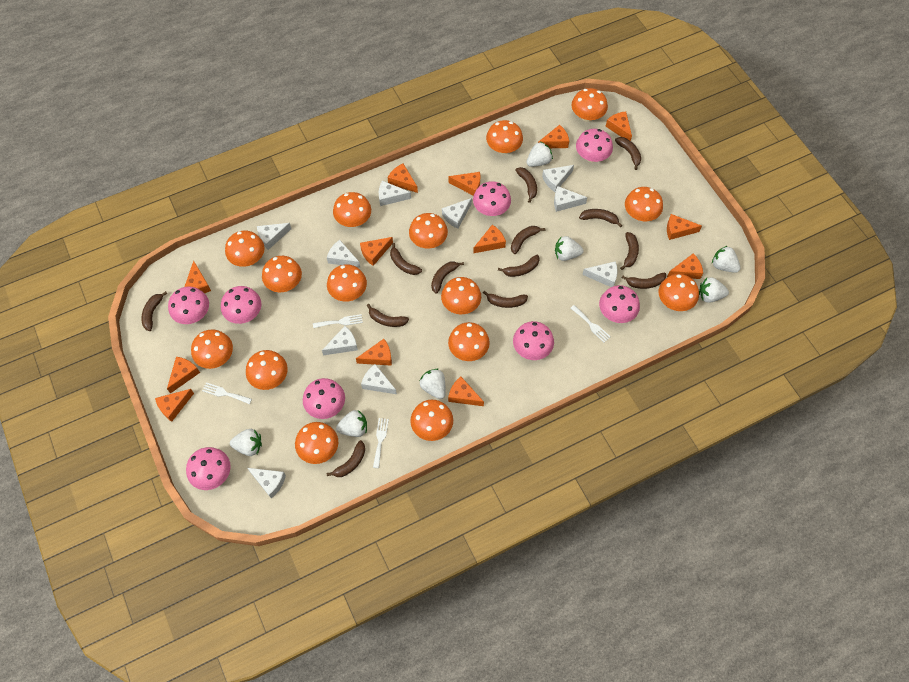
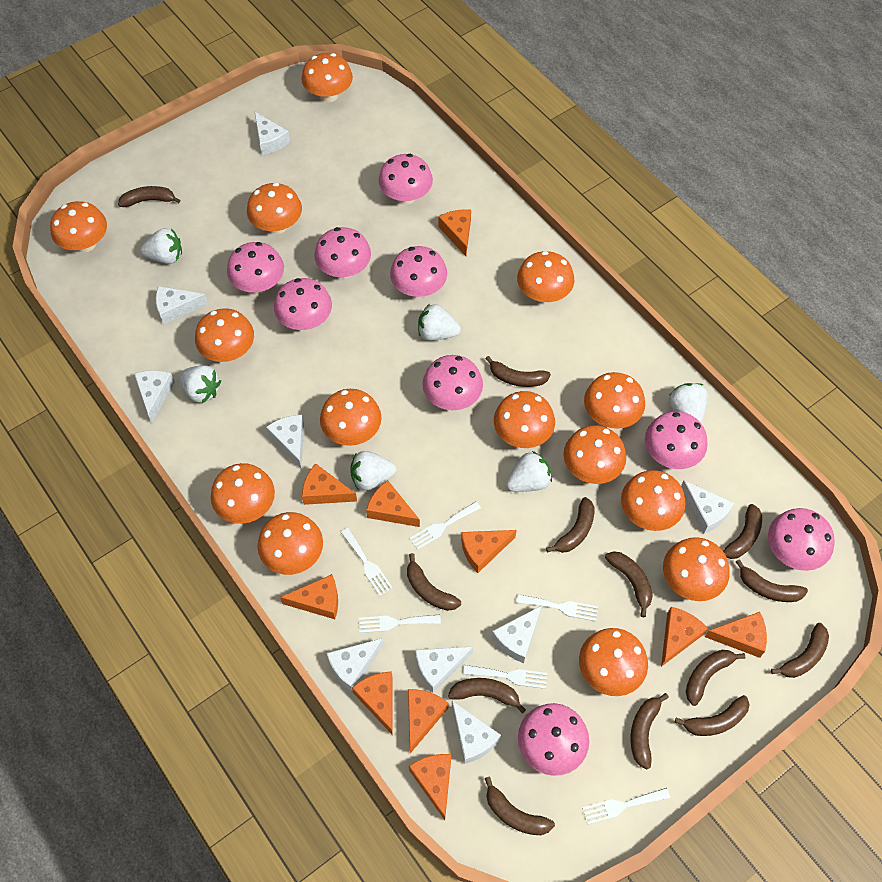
orange cheese: [155,389,194,422] [167,357,200,394] [184,261,211,293] [356,339,392,366] [360,237,393,266] [388,164,418,193] [448,377,484,406] [449,172,480,196] [473,225,506,253] [538,125,569,148] [605,111,632,141] [667,214,702,240] [667,253,703,279] = 13 -> [280,574,338,619] [302,463,357,505] [352,671,393,735] [366,480,420,527] [408,689,449,754] [409,754,451,820] [439,209,471,256] [461,530,516,573] [661,607,708,667] [705,612,767,658] = 10
orange mushroom: [191,329,233,369] [225,231,265,267] [246,350,288,390] [262,256,302,292] [295,422,338,464] [327,264,367,302] [333,192,371,227] [409,213,448,249] [410,400,453,441] [441,277,481,314] [448,322,490,361] [486,120,523,154] [572,88,608,122] [625,187,663,221] [659,274,699,311] = 15 -> [50,201,107,252] [195,308,254,362] [211,463,275,524] [247,183,302,234] [258,512,323,575] [301,53,353,102] [320,389,382,446] [494,391,555,448] [517,251,574,303] [563,425,626,484] [579,628,648,696] [584,372,645,429] [621,470,685,531] [663,537,729,601] = 14
pink mushroom: [168,286,209,324] [186,447,231,490] [221,286,261,324] [303,378,345,419] [473,181,511,216] [513,321,554,360] [576,129,613,163] [599,285,640,323] = 8 -> [227,242,284,293] [274,278,332,330] [314,227,371,279] [378,154,433,204] [390,246,447,298] [422,355,483,410] [518,703,589,776] [645,411,708,469] [768,508,835,571] = 9
white cheese: [247,468,286,499] [257,223,291,250] [322,326,358,355] [327,240,360,268] [361,364,397,394] [379,181,411,206] [442,198,472,229] [542,165,574,192] [554,186,587,212] [582,261,617,287] = 10 -> [134,370,175,423] [156,286,208,324] [254,111,290,155] [266,415,304,469] [327,638,384,692] [416,646,473,693] [452,701,501,764] [492,605,542,663] [681,480,734,534] = 9
white fork: [202,382,252,404] [313,314,363,328] [373,418,389,468] [570,305,610,342] = 4 -> [341,528,393,596] [359,615,441,633] [409,502,481,550] [463,665,547,689] [516,594,598,621] [582,788,670,825] = 6
white strawberry: [230,429,262,456] [336,410,367,437] [419,369,446,399] [526,141,553,167] [555,236,584,261] [699,277,729,303] [712,246,741,273] = 7 -> [140,228,182,264] [179,365,221,403] [350,451,396,490] [418,304,461,341] [506,451,552,492] [669,383,708,423] = 6

